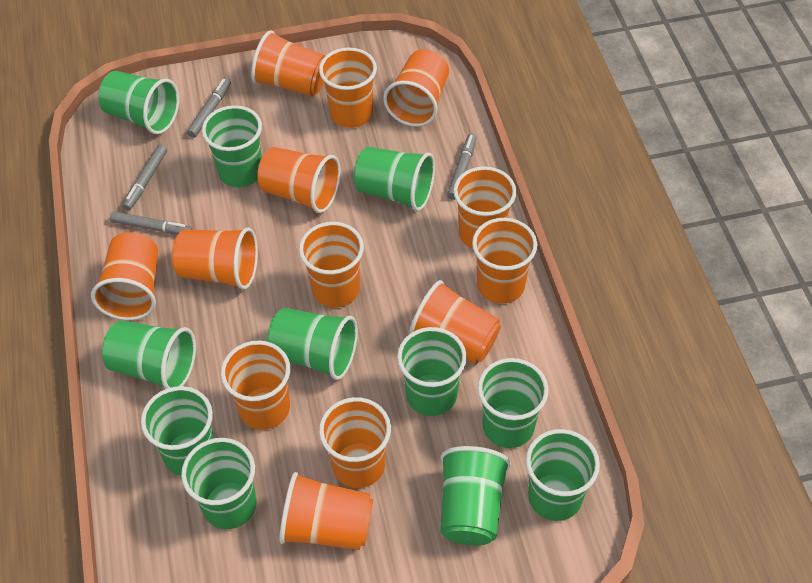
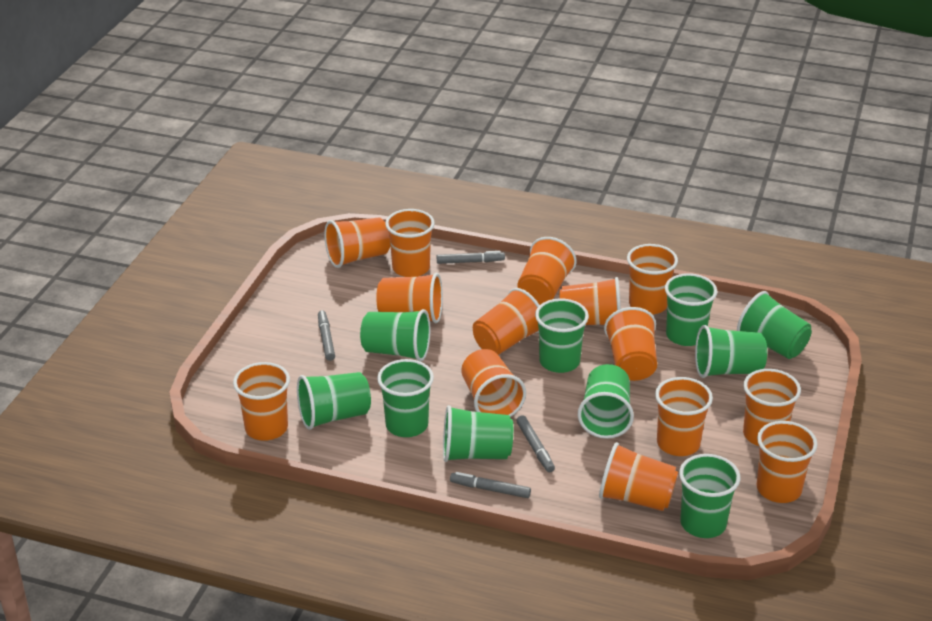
green cup: [98,71,179,135] [102,320,196,389] [141,386,214,476] [181,438,257,529] [202,105,262,187] [267,308,358,380] [353,147,435,211] [397,327,467,416] [440,446,511,545] [478,358,549,448] [526,429,600,521] = 11 -> [297,372,371,430] [360,309,430,361] [377,359,434,437] [443,405,513,462] [535,298,589,373] [578,364,634,439] [665,273,717,346] [679,454,740,538] [695,325,767,378] [737,291,812,359] = 10
orange cup: [91,232,158,320] [172,228,258,290] [221,340,290,430] [251,31,325,97] [257,147,341,213] [279,472,373,550] [299,222,364,307] [319,48,377,128] [319,397,391,488] [383,49,449,127] [409,280,501,364] [453,166,517,249] [472,218,537,304] = 13 -> [233,362,290,441] [324,217,390,268] [376,273,443,323] [385,209,435,277] [461,349,526,417] [473,288,539,355] [518,237,576,305] [559,277,621,325] [599,442,678,511] [604,307,657,381] [627,244,678,315] [655,377,713,456] [743,369,801,446] [757,421,817,503] = 14

